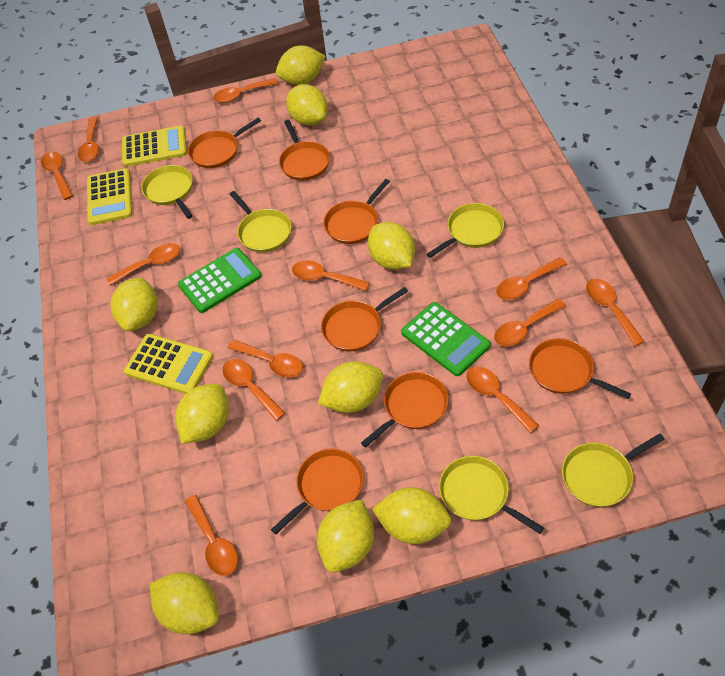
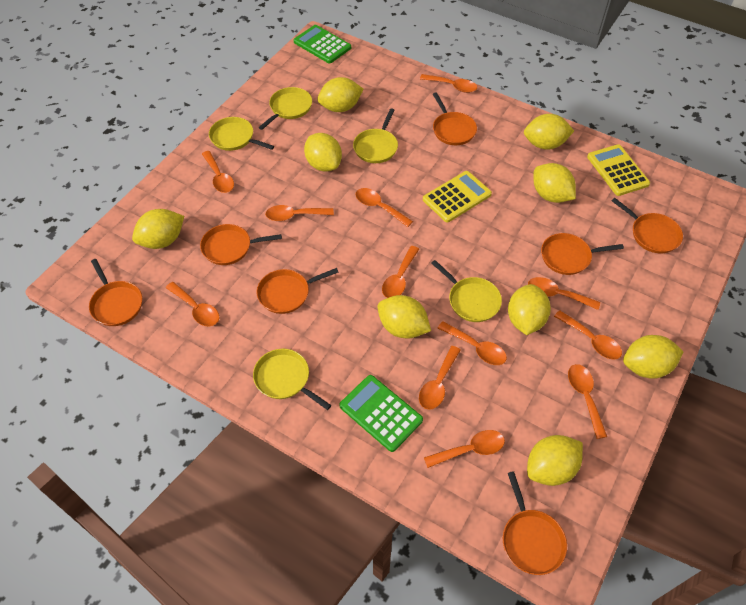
yellow calculator: [87,168,132,225] [122,126,187,167] [124,334,213,394] = 3 -> [423,171,492,222] [587,144,650,196] = 2

